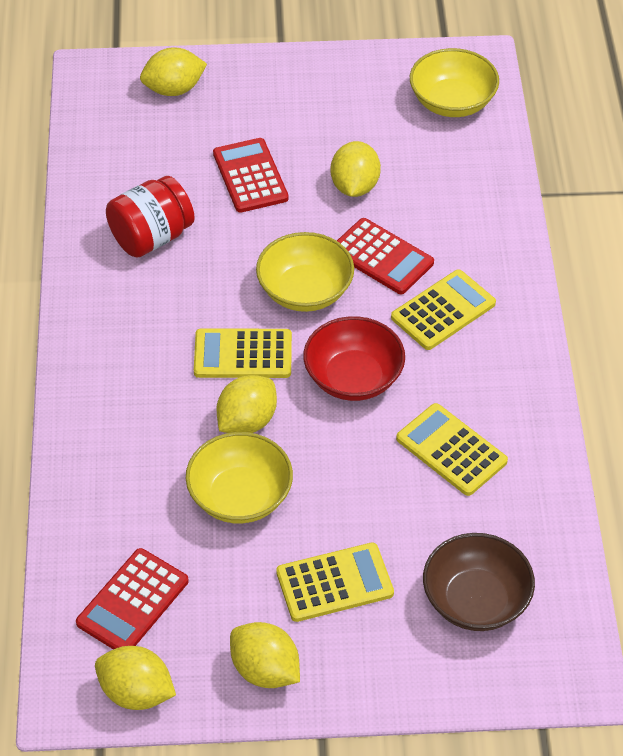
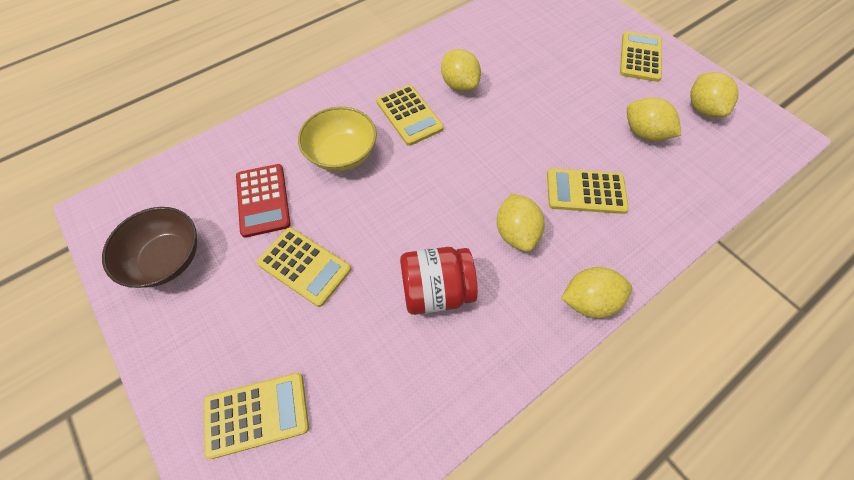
red bowl: [303,316,405,401] = 1 -> none = 0
red calculator: [76,548,189,650] [213,138,289,213] [337,218,434,294] = 3 -> [236,164,290,238] = 1
yellow bowl: [186,432,293,523] [256,232,354,312] [410,48,499,117] = 3 -> [298,107,377,171] = 1
yellow calculator: [194,328,292,378] [276,542,394,622] [391,269,496,350] [396,403,508,496] = 4 -> [204,373,309,459] [257,227,351,307] [376,85,444,146] [547,168,629,214] [620,31,662,82] = 5

